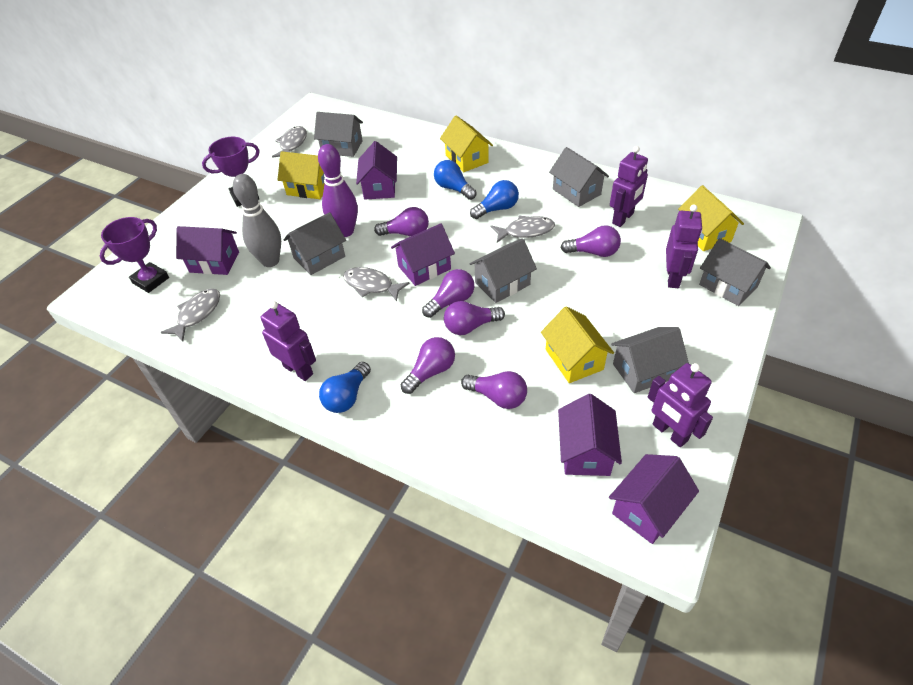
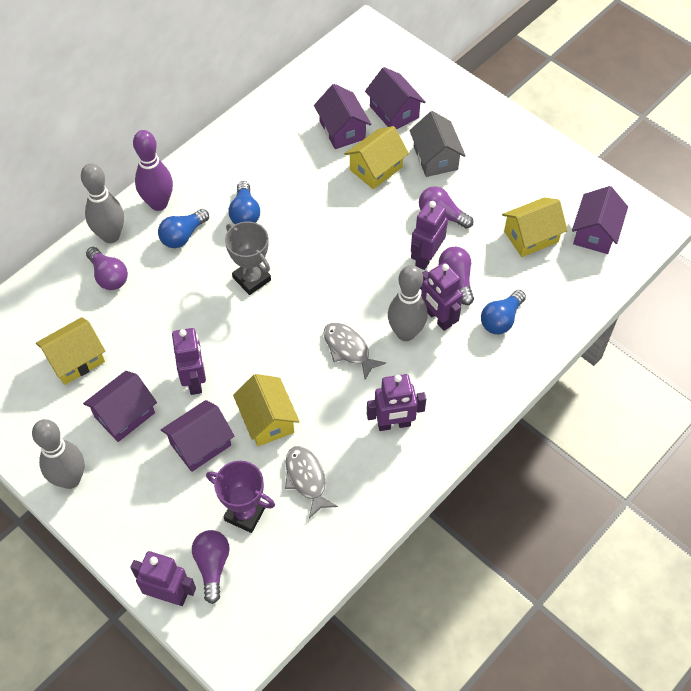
grey bowling pin: [233,174,281,267] = 1 -> [32,419,85,489] [81,163,124,243] [388,265,427,341] = 3
grey fish: [160,289,220,341] [272,126,307,158] [343,267,410,302] [491,215,555,243] = 4 -> [285,446,338,518] [324,323,386,380] = 2
grey house: [284,212,346,275] [314,112,363,157] [469,238,537,303] [549,147,609,207] [611,327,689,393] [699,238,771,306] = 6 -> [409,111,466,177] = 1
grey trophy: none = 0 -> [225,221,271,295] = 1
purple light bulb: [374,207,429,237] [401,337,455,394] [422,269,474,318] [444,301,505,335] [461,371,527,409] [560,225,621,257] = 6 -> [86,247,128,290] [192,530,230,604] [419,186,473,229] [439,247,474,305] = 4
purple robot: [261,301,316,381] [610,146,648,227] [648,363,713,447] [666,205,702,288] = 4 -> [130,551,196,606] [172,328,206,395] [367,374,426,431] [411,201,448,270] [420,262,463,331] = 5
purple trophy: [100,217,169,293] [202,137,260,207] = 2 -> [206,461,275,533] = 1

